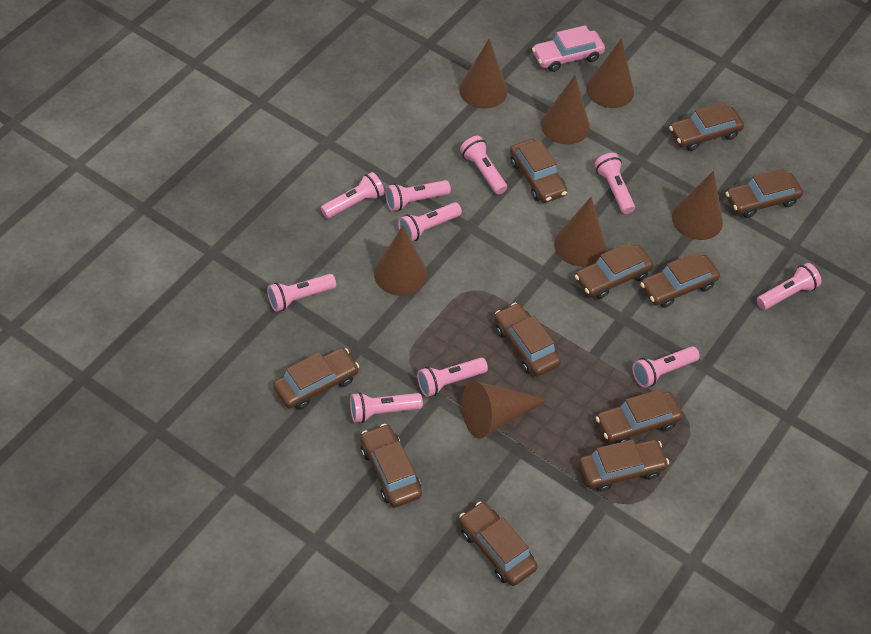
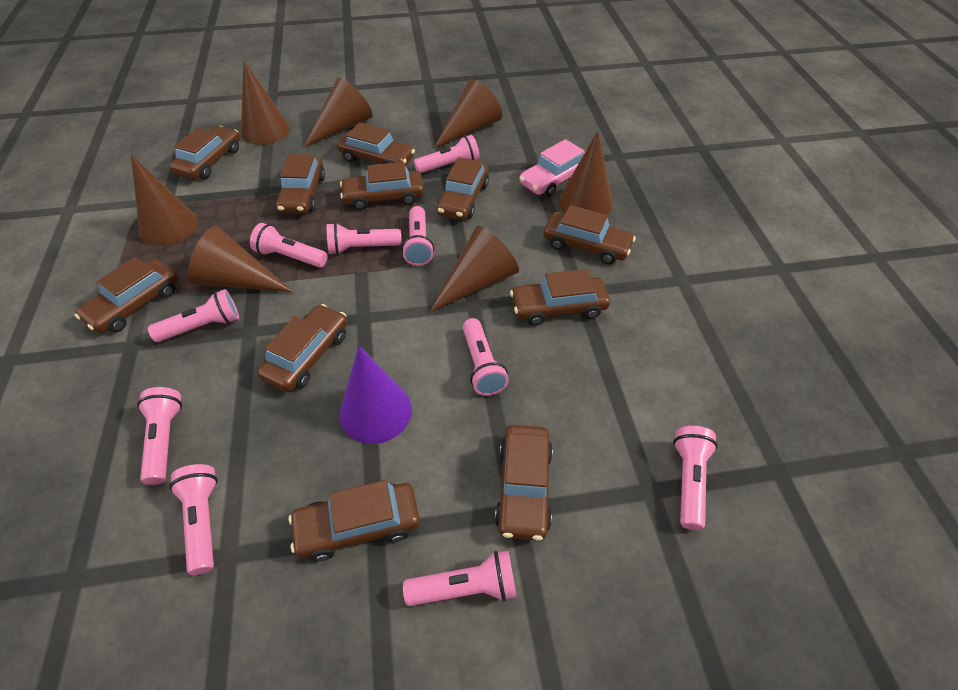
purple cone: none = 0 -> [340,346,412,444] = 1

